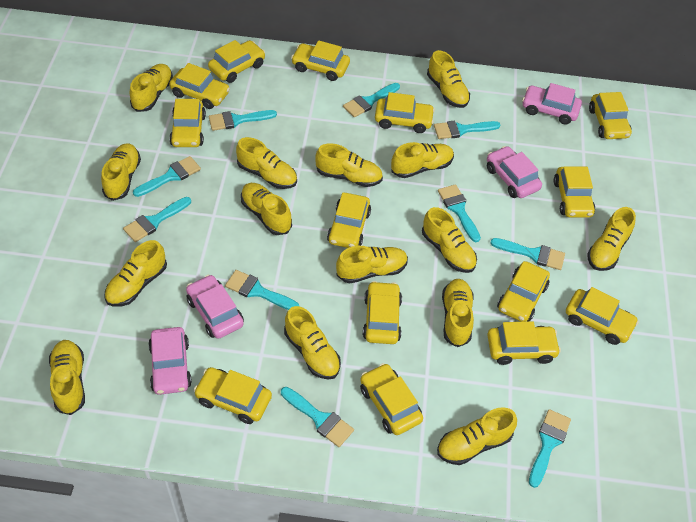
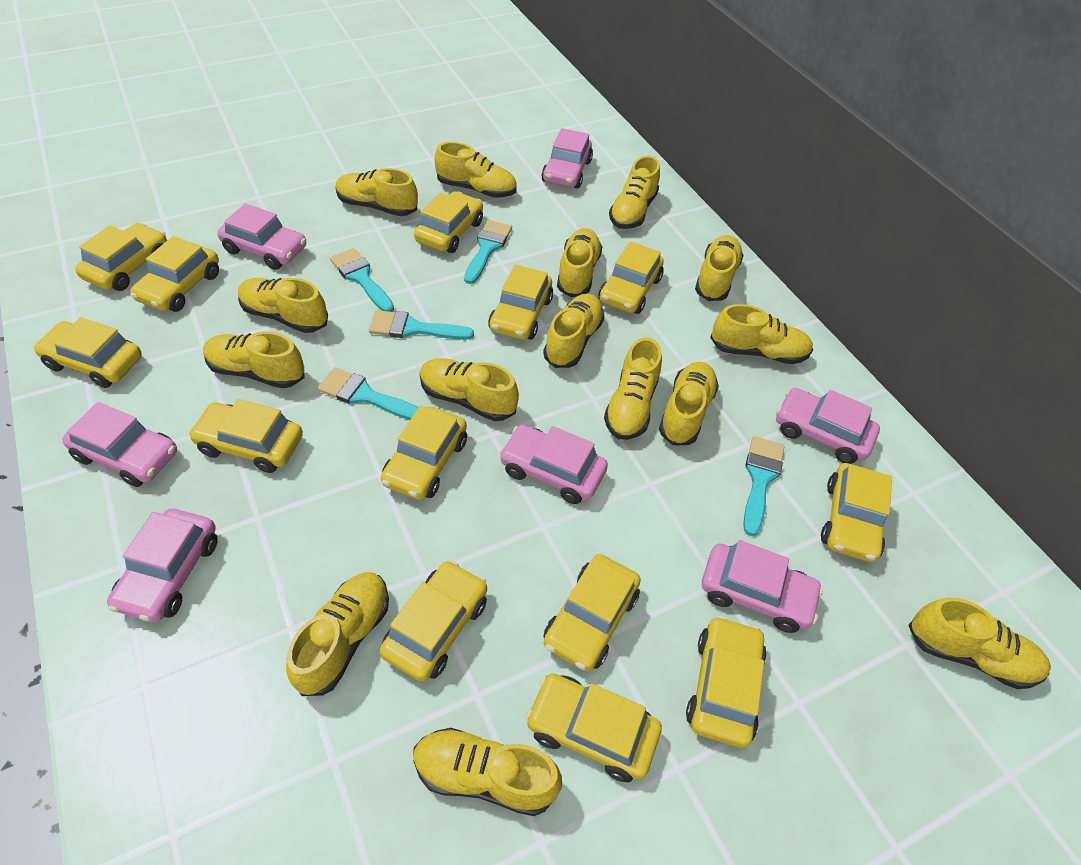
pink car: [148,327,192,395] [186,275,244,339] [487,146,542,198] [522,83,582,125] = 4 -> [62,402,177,487] [107,509,218,622] [217,203,306,270] [499,425,608,504] [541,128,593,189] [702,540,823,633] [776,388,880,464] = 7
turquoise brush: [123,197,191,242] [133,156,201,197] [209,110,277,131] [225,270,299,310] [281,387,354,447] [343,83,400,117] [434,121,500,139] [438,184,481,242] [491,238,565,270] [529,409,571,488] = 10 -> [318,367,419,420] [330,248,394,312] [369,310,474,340] [464,220,512,284] [743,436,785,536] = 5
yellow car: [169,63,230,109] [169,99,206,147] [194,367,272,424] [208,40,265,83] [291,40,350,81] [327,192,371,248] [360,363,423,435] [363,281,402,344] [375,92,435,133] [487,321,561,365] [497,261,550,322] [554,166,595,217] [566,287,639,345] [589,92,632,139] = 14 -> [34,317,142,388] [75,223,167,291] [130,236,219,312] [189,399,303,473] [380,560,487,682] [381,405,467,500] [414,191,483,253] [488,265,553,340] [525,673,662,782] [543,554,641,672] [598,241,664,314] [686,616,767,748] [821,463,892,562] = 13

